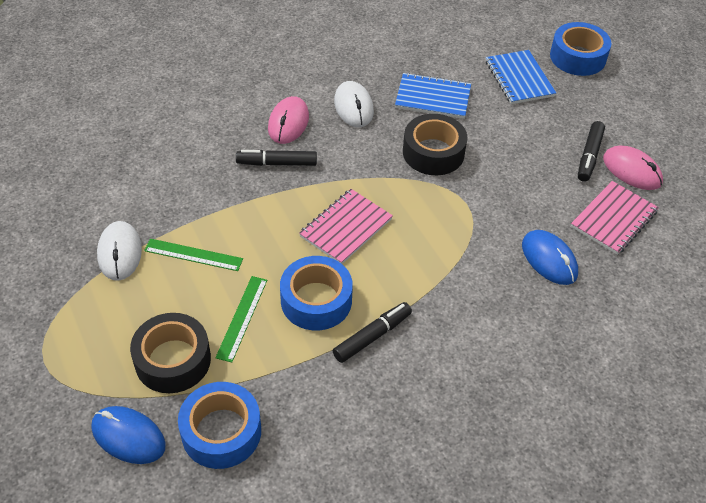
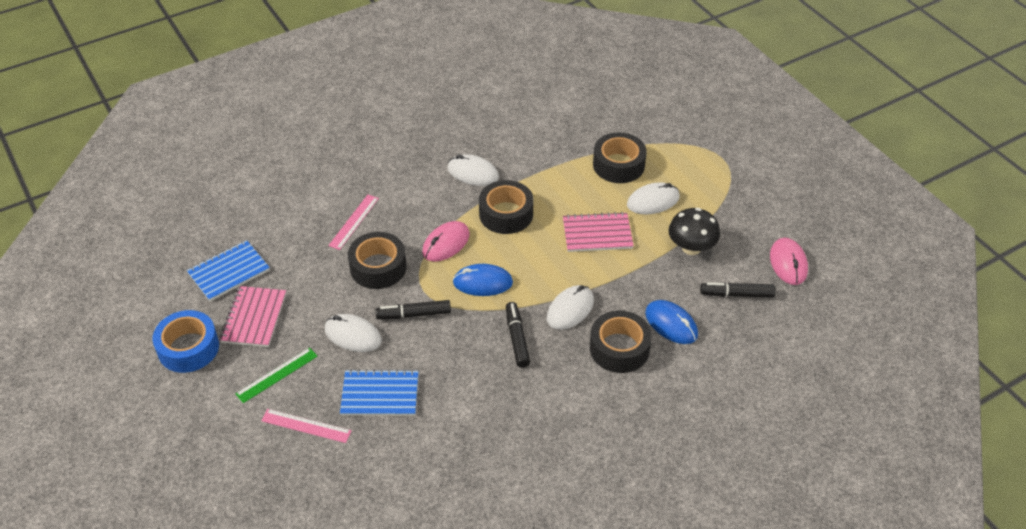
black mushroom: none = 0 -> [668,208,720,255] = 1
black tape: [130,313,211,393] [403,114,468,175] = 2 -> [348,232,407,289] [479,180,534,234] [590,310,652,373] [593,133,647,183] = 4
blue tape: [178,382,261,469] [280,256,353,330] [550,22,611,76] = 3 -> [152,310,219,373] = 1
green ruler: [144,239,243,271] [215,276,267,363] = 2 -> [236,347,318,403] = 1
pink ruler: none = 0 -> [261,409,351,443] [328,195,379,250] = 2
white mouse: [97,221,142,281] [334,81,374,127] = 2 -> [325,314,382,352] [448,154,499,186] [547,285,594,330] [627,182,680,214] = 4

